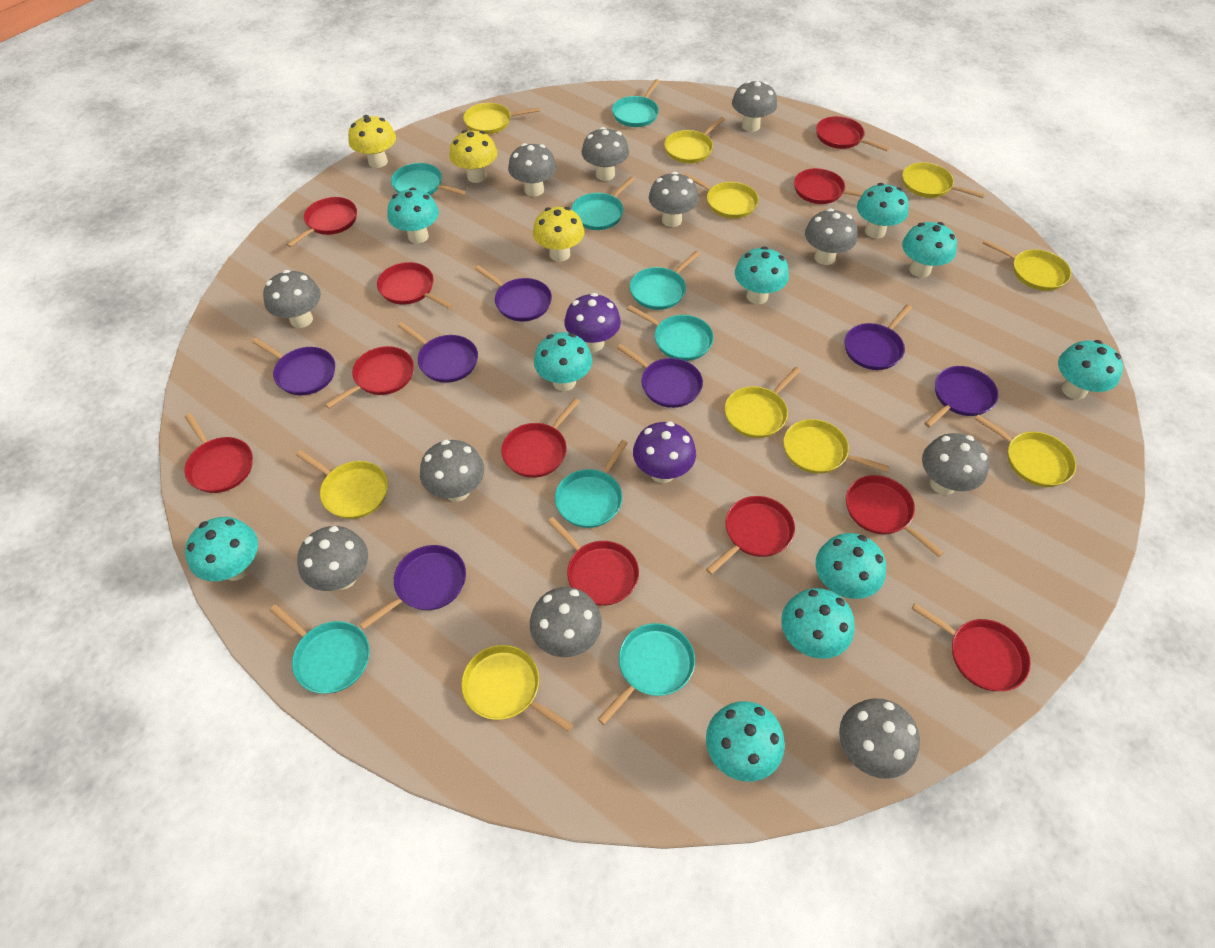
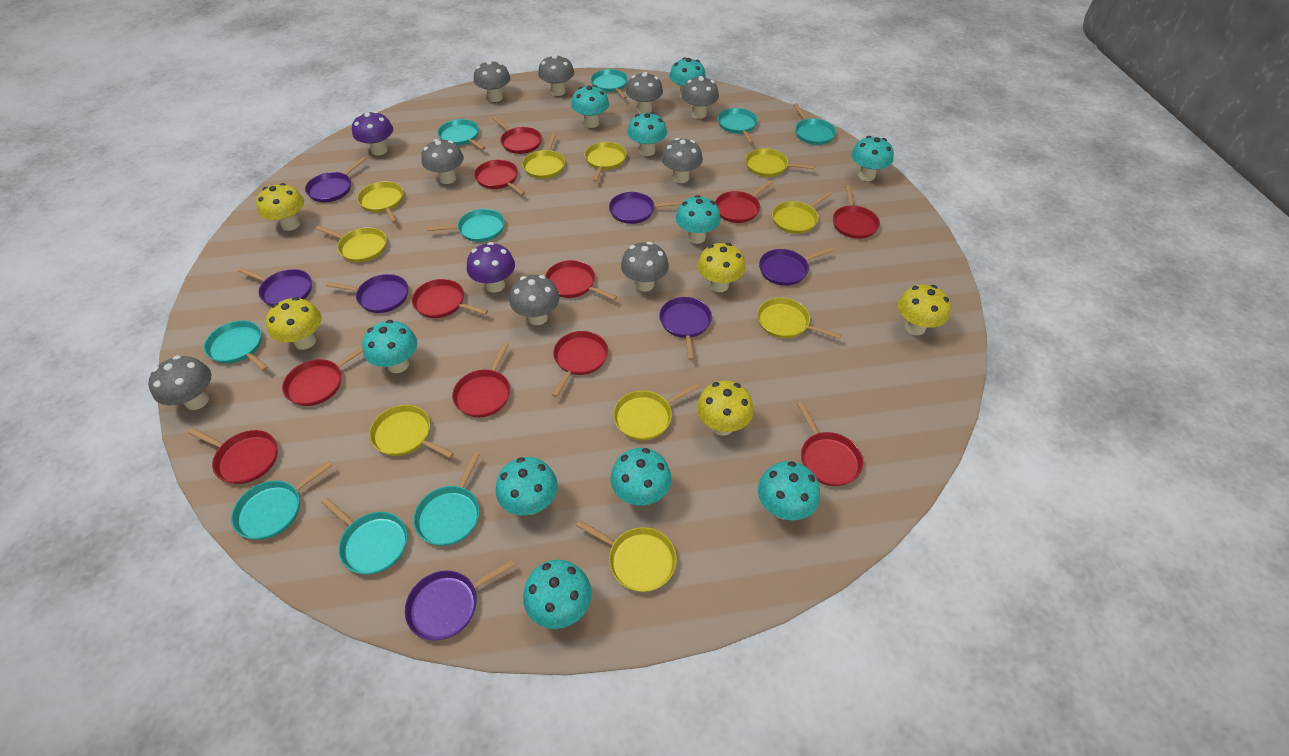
grey mushroom: [263,270,321,328] [297,526,368,591] [420,440,484,502] [508,143,557,197] [530,587,602,657] [582,127,629,181] [649,172,699,227] [732,81,777,132] [805,208,858,265] [839,698,920,779] [922,433,989,495] = 11 -> [148,355,211,410] [421,139,464,184] [474,60,510,102] [509,275,560,325] [538,55,574,96] [621,242,669,292] [626,72,663,114] [661,138,703,183] [682,76,719,119] = 9
turquoise pan: [270,604,370,694] [391,163,466,195] [555,440,628,528] [571,176,635,230] [598,623,695,725] [612,79,660,127] [627,305,714,361] [630,251,700,310] = 8 -> [204,320,268,371] [231,461,332,540] [321,497,407,574] [413,452,480,546] [427,209,505,242] [438,119,485,150] [591,69,628,99] [718,108,758,144] [793,103,836,145] = 9
yellow mushroom: [348,115,396,168] [450,130,497,183] [533,207,584,262] = 3 -> [256,183,304,231] [266,297,322,350] [697,243,746,292] [697,381,754,436] [898,284,951,335] = 5

